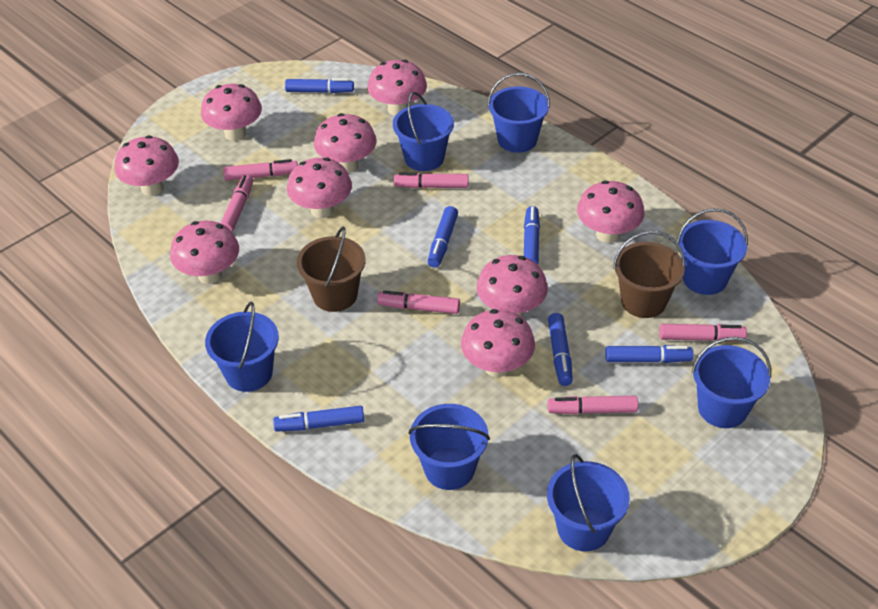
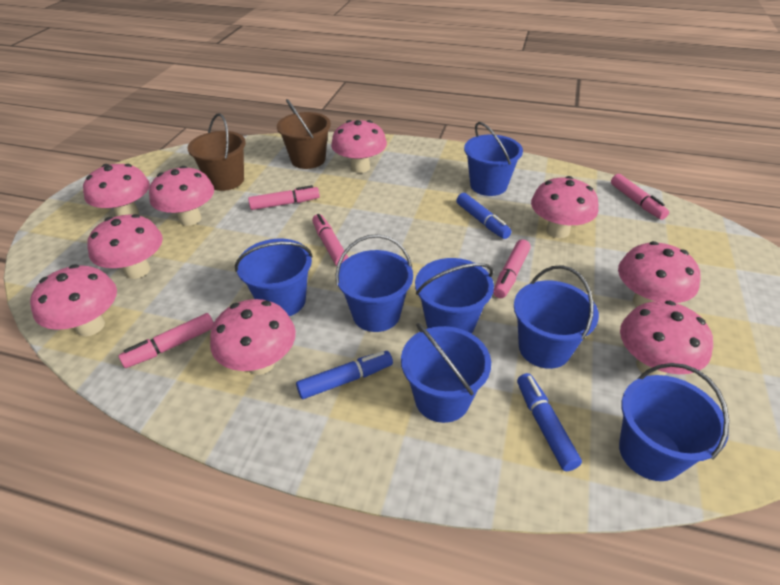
blue marker: [273,406,364,432] [285,78,354,93] [428,206,458,268] [524,206,540,265] [548,313,573,386] [605,345,693,363] = 6 -> [296,351,393,399] [456,193,512,239] [517,373,582,471] = 3
pink marker: [221,175,253,232] [223,159,298,181] [377,291,460,314] [394,173,468,188] [548,396,638,415] [659,324,747,341] = 6 -> [118,313,214,368] [248,185,320,210] [312,214,348,266] [493,239,531,298] [611,174,669,220] = 5

